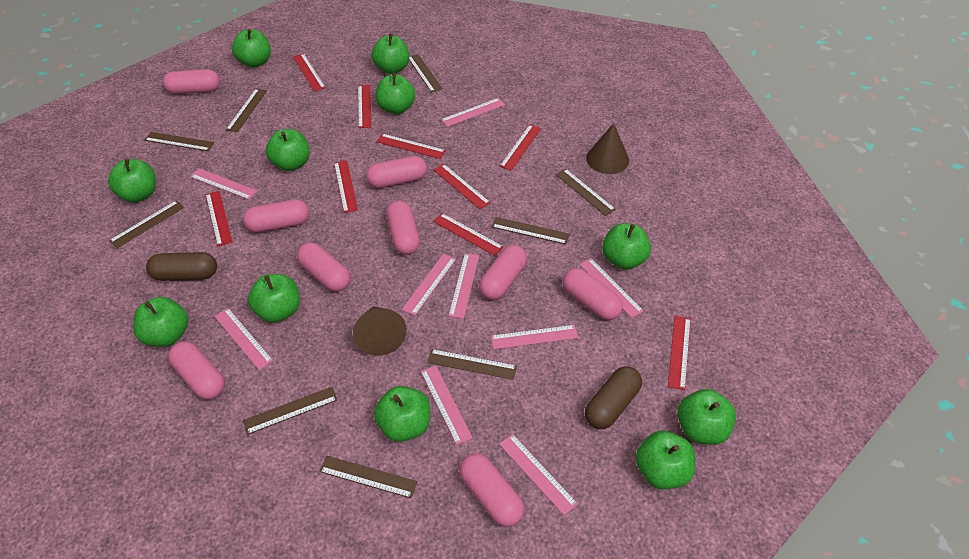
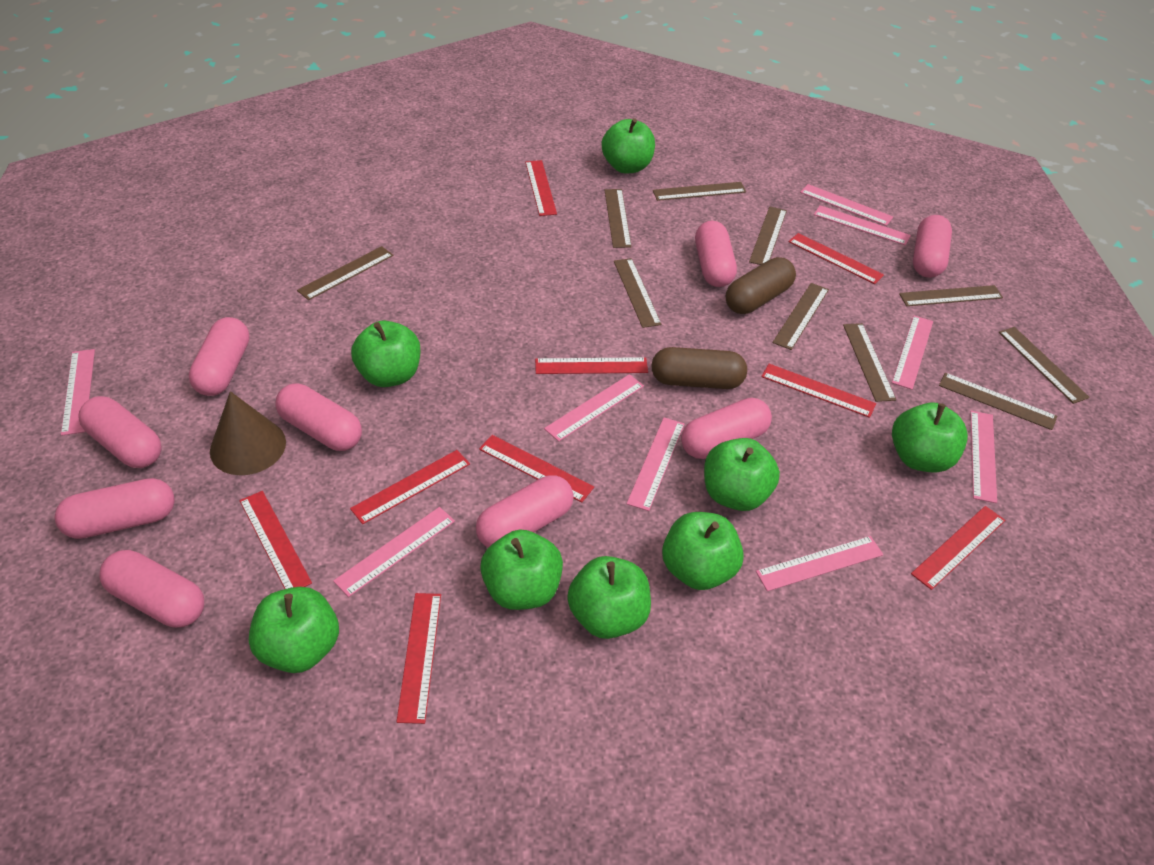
brown cone: [353,306,407,356] [586,123,629,174] = 2 -> [210,391,286,475] = 1
brown ruler: [109,200,184,249] [145,132,214,151] [226,89,267,132] [243,387,337,435] [319,456,417,498] [409,54,443,92] [427,349,517,380] [492,217,570,244] [556,169,616,216] = 9 -> [297,246,393,300] [605,189,632,248] [614,258,662,328] [653,182,746,201] [749,207,787,265] [773,283,829,350] [843,323,896,402] [899,285,1003,306] [939,373,1057,430] [999,327,1090,404] = 10
green apple: [108,158,156,202] [133,297,188,347] [232,29,271,68] [248,274,300,323] [266,129,310,171] [371,34,409,74] [374,386,430,442] [376,73,416,114] [602,223,651,269] [635,431,695,489] [677,389,736,445] = 11 -> [249,587,339,673] [351,321,420,387] [480,529,563,610] [567,556,651,639] [602,118,655,173] [662,512,744,590] [704,438,780,511] [892,403,968,473] = 8

